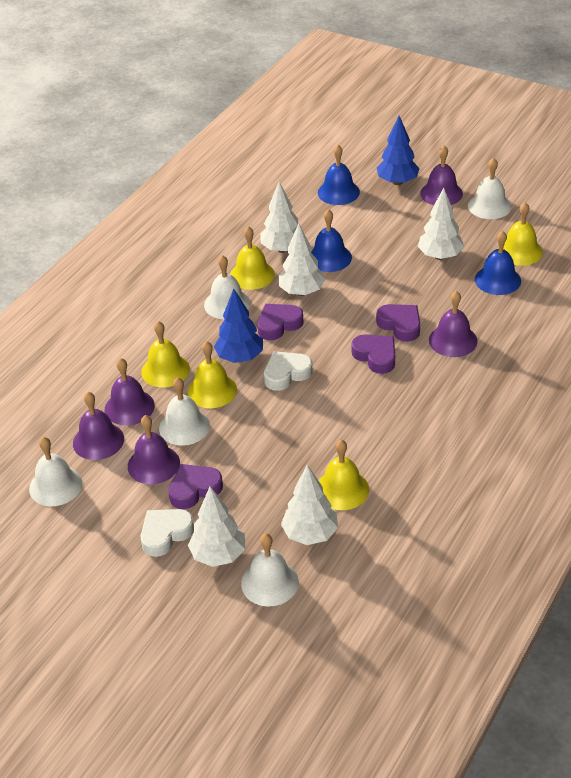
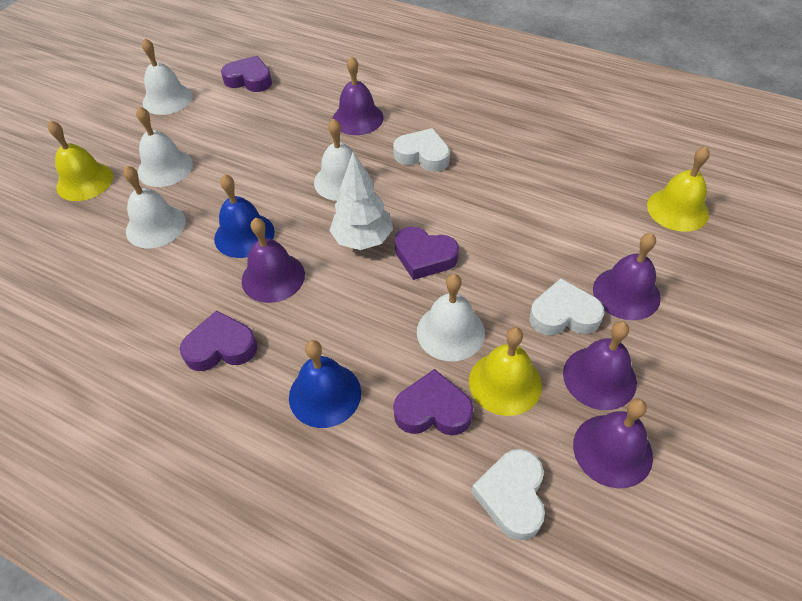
blue bell: [311,209,352,272] [318,145,360,205] [475,231,521,295] = 3 -> [214,174,275,258] [289,340,361,428] = 2
blue tree: [214,289,263,363] [377,116,420,185] = 2 -> none = 0
white heart: [141,509,194,557] [264,351,312,391] = 2 -> [393,128,450,172] [472,449,545,540] [529,278,604,335] = 3
white tree: [188,487,245,567] [261,182,298,253] [279,224,325,296] [281,465,338,545] [418,188,464,260] = 5 -> [329,152,393,250] = 1
yellow bell: [141,321,190,388] [188,341,237,408] [230,226,275,290] [318,440,369,510] [498,202,543,266] = 5 -> [48,120,113,201] [469,327,542,416] [647,146,710,232] = 3

